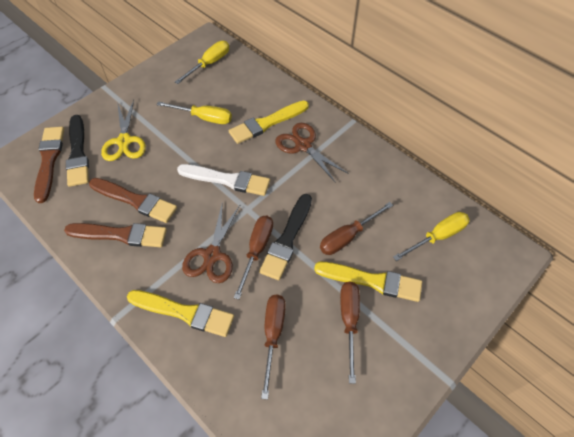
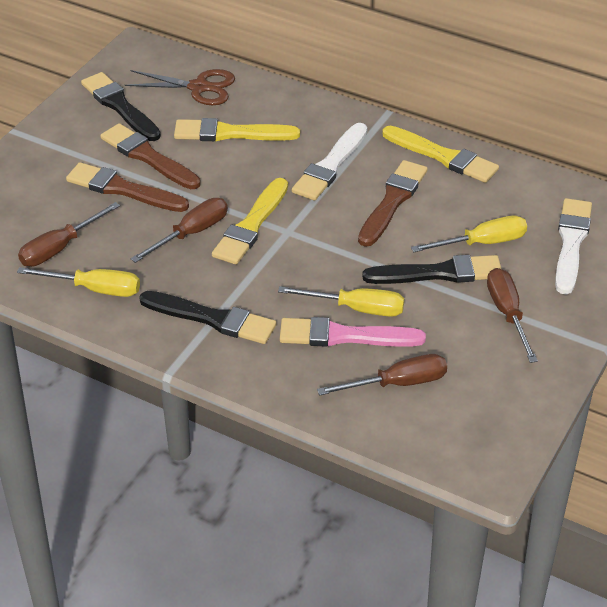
black brush: [66,115,89,187] [259,194,312,280] = 2 -> [81,72,161,141] [139,291,277,344] [362,255,501,284] = 3
brown scissors: [182,201,241,283] [275,123,349,183] = 2 -> [125,69,235,105] = 1
pink brush: none = 0 -> [280,317,426,347] = 1
white brush: [177,164,270,196] = 1 -> [292,123,368,201] [555,198,592,295] = 2
yellow scissors: [101,100,146,161] = 1 -> none = 0

